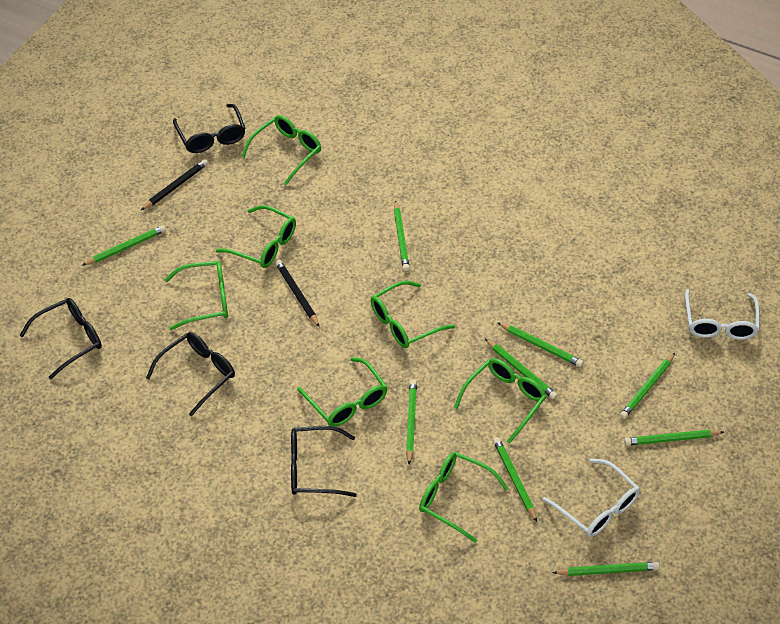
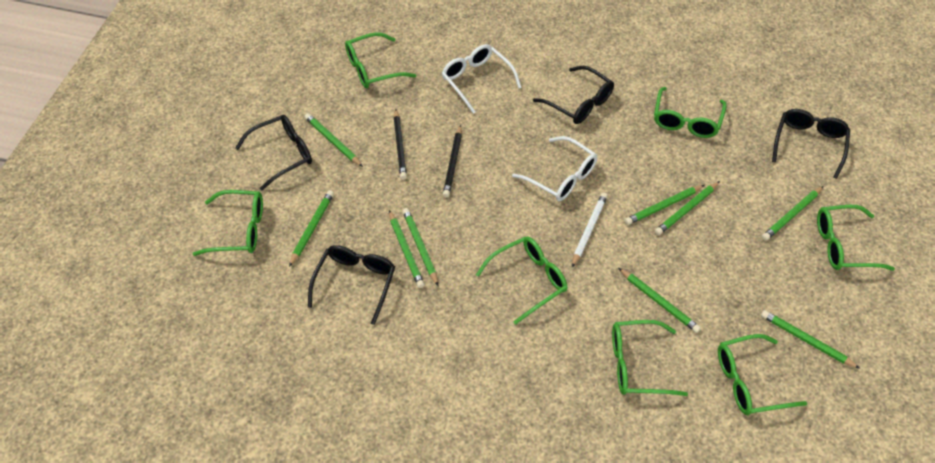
white pencil: none = 0 -> [572,193,608,267] = 1

